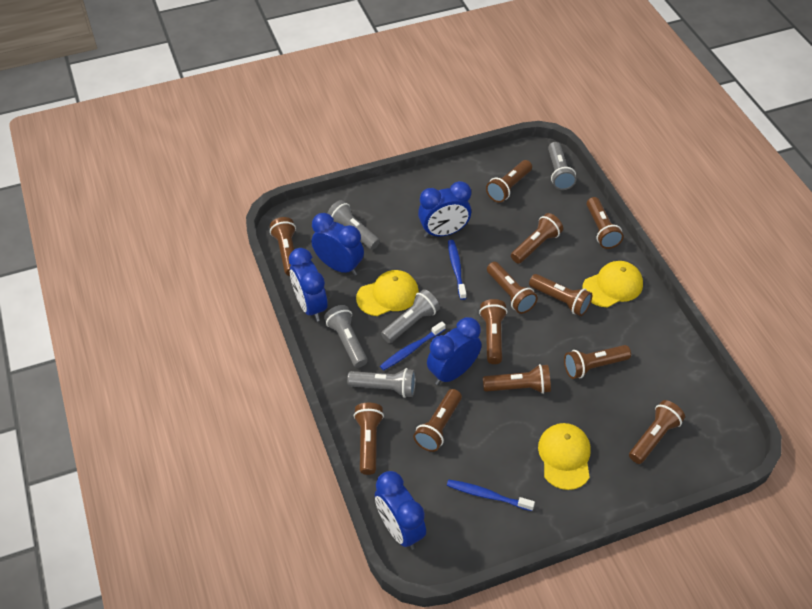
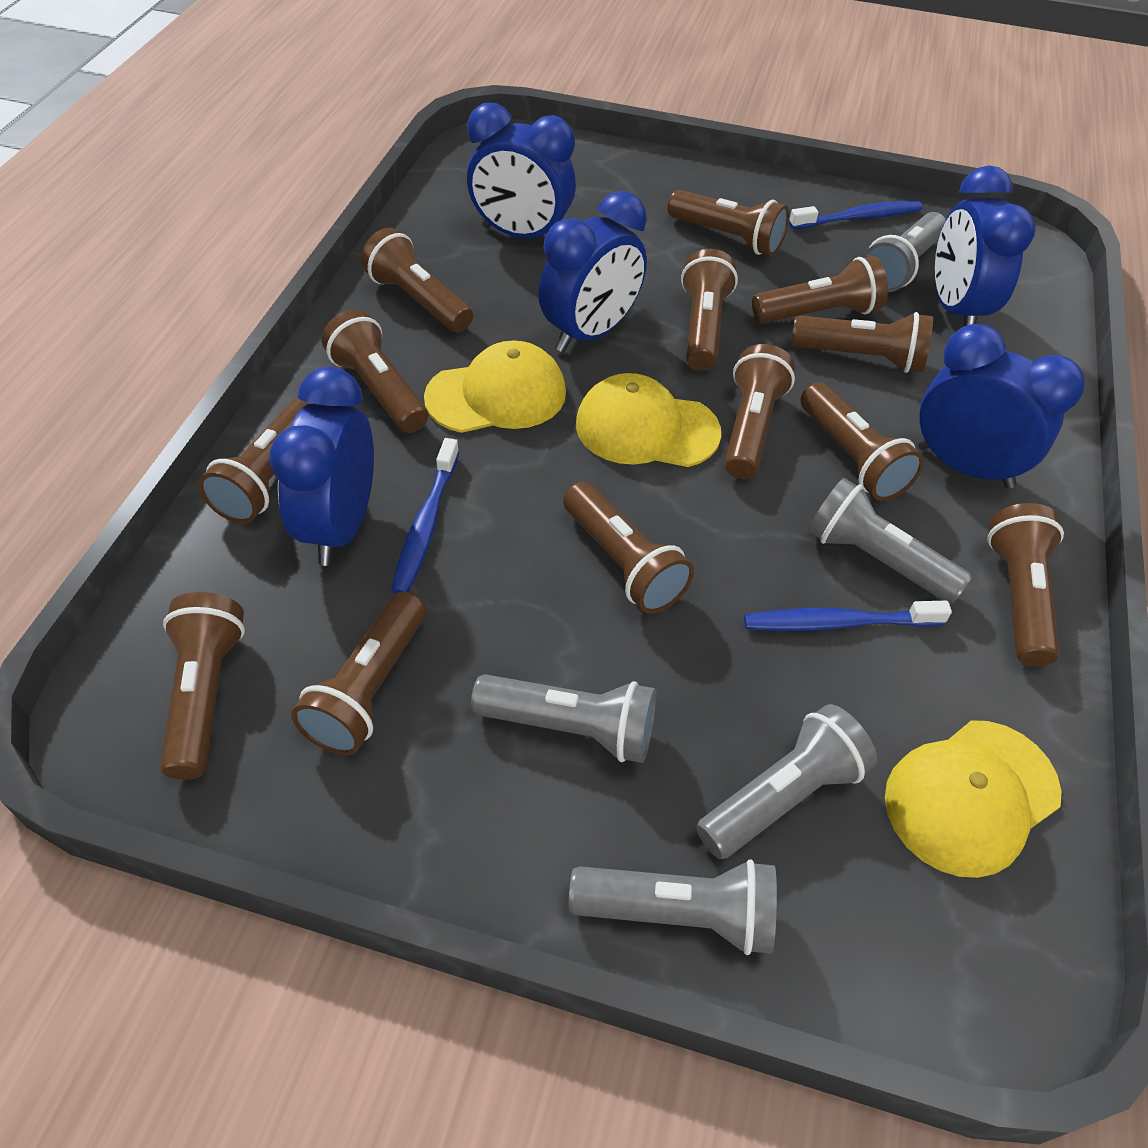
brown flashlight: [270,217,296,276] [354,403,384,475] [413,389,462,452] [479,299,507,364] [483,364,551,394] [486,160,532,203] [487,262,538,314] [511,213,563,264] [529,274,592,316] [564,345,631,379] [587,197,624,249] [629,400,685,464] = 12 -> [160,592,245,779] [198,398,311,524] [291,591,426,755] [322,309,428,433] [361,228,473,333] [563,482,694,614] [668,190,790,256] [681,249,738,371] [724,344,795,479] [752,256,888,324] [791,312,933,373] [800,382,924,501] [988,503,1064,667] = 13

